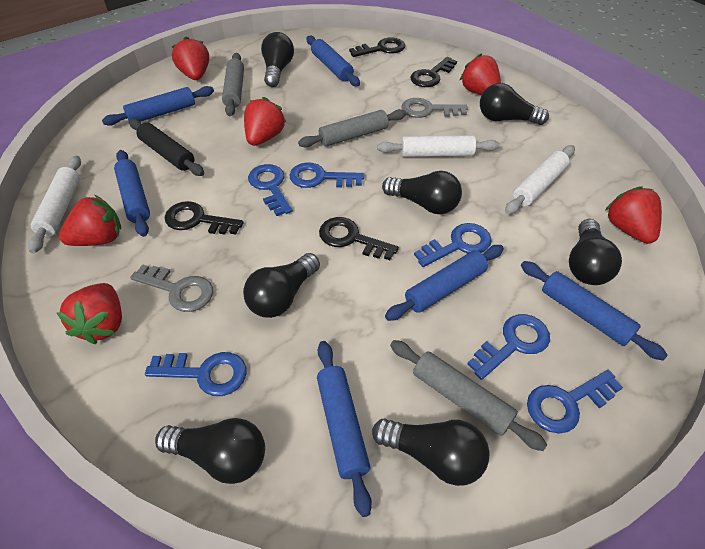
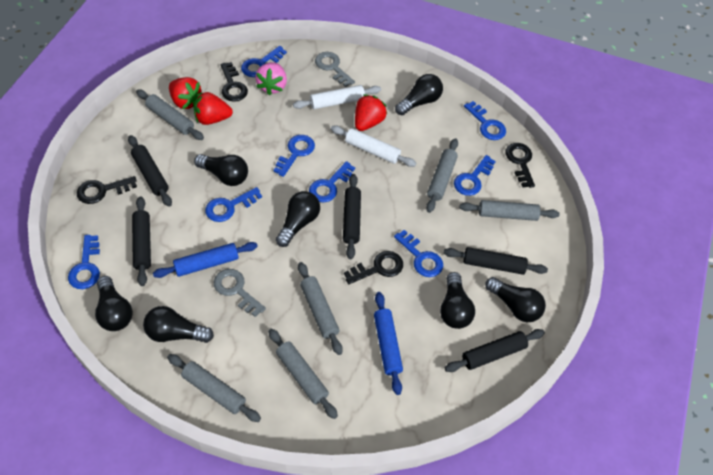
black rolling pin: [129,119,204,176] = 1 -> [128,135,172,207] [132,196,151,286] [343,174,361,259] [444,247,548,275] [445,329,545,372] = 5
blue key: [145,352,246,396] [248,164,293,216] [289,163,364,188] [414,223,492,267] [467,314,550,380] [527,370,623,433] = 6 -> [68,235,100,289] [205,187,262,222] [241,46,287,77] [273,135,315,177] [309,161,355,202] [394,230,443,277] [454,155,496,196] [464,101,506,140] = 8
blue rolling pin: [102,86,214,126] [114,150,150,237] [306,36,360,86] [317,341,372,517] [385,245,504,321] [521,261,668,361] = 6 -> [153,242,258,278] [374,292,403,395] = 2
grey rolling pin: [222,53,244,116] [298,109,406,147] [390,340,547,451] = 3 -> [136,89,204,140] [167,354,261,422] [268,328,338,419] [298,262,343,355] [426,138,458,213] [460,200,560,221] = 6
pink strawberry: none = 0 -> [255,62,287,96] = 1
red strawberry: [57,283,122,344] [59,195,121,246] [172,37,209,80] [244,97,286,146] [460,53,501,95] [605,186,662,244] = 6 -> [169,77,202,109] [194,91,233,125] [355,94,387,131] = 3
white rolling pin: [28,155,81,253] [377,135,500,157] [505,145,575,214] = 3 -> [293,85,381,109] [331,126,416,167] = 2

